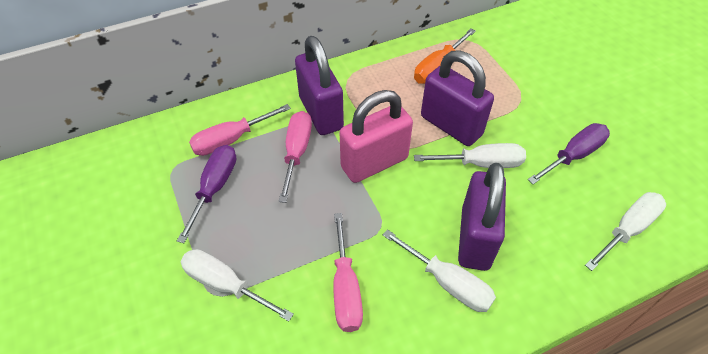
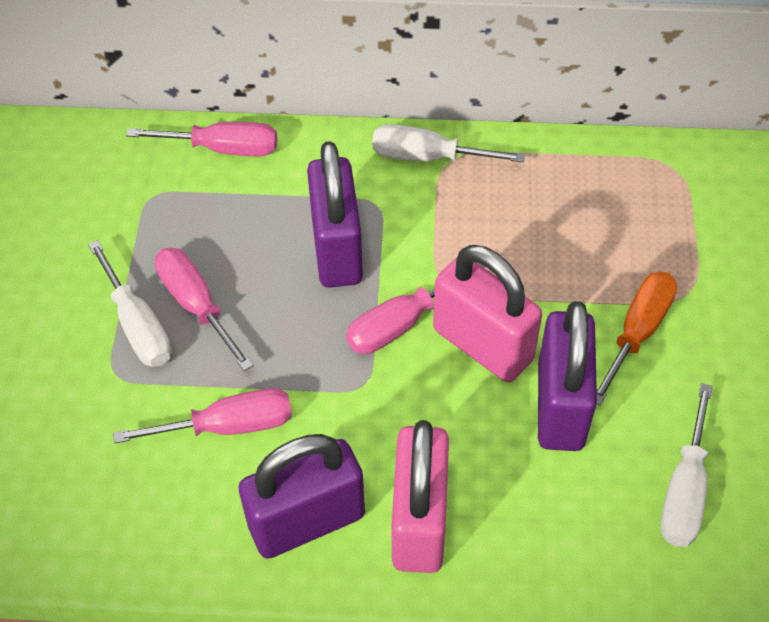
pink padlock: [340,90,413,183] = 1 -> [391,420,449,573] [433,245,542,382] = 2
pink screwdriver: [189,104,291,156] [279,111,312,203] [333,213,363,332] = 3 -> [113,388,292,443] [126,122,277,156] [155,248,254,371] [346,263,485,354] = 4
purple screwdriver: [177,145,236,243] [528,123,610,184] = 2 -> none = 0
white screwdriver: [181,249,294,321] [383,229,496,312] [414,143,526,168] [585,192,666,271] = 4 -> [88,240,172,367] [372,124,525,162] [661,383,713,547] = 3

